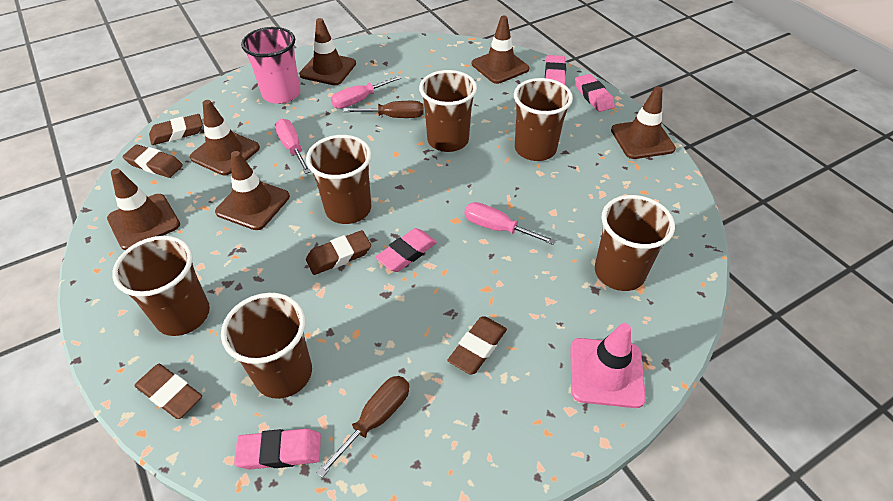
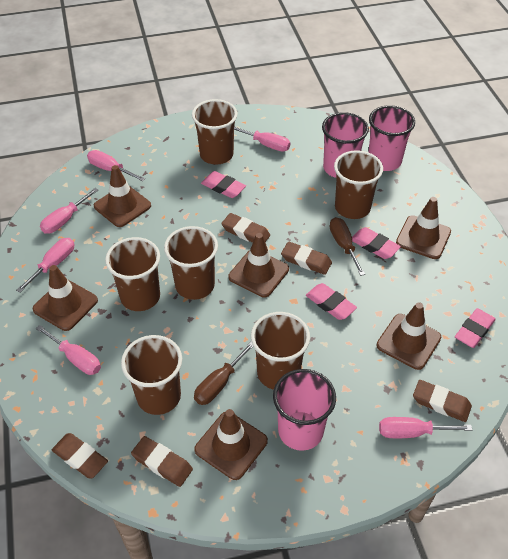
pink cup: [241,27,301,104] = 1 -> [273,369,336,451] [322,112,369,178] [368,105,415,171] = 3
pink screwdriver: [275,119,311,174] [331,75,401,109] [465,202,556,245] = 3 -> [16,238,74,293] [36,325,101,375] [40,188,98,234] [87,150,145,182] [234,126,290,152] [379,417,472,438] = 6
pink traffic cone: [570,323,646,408] = 1 -> none = 0

